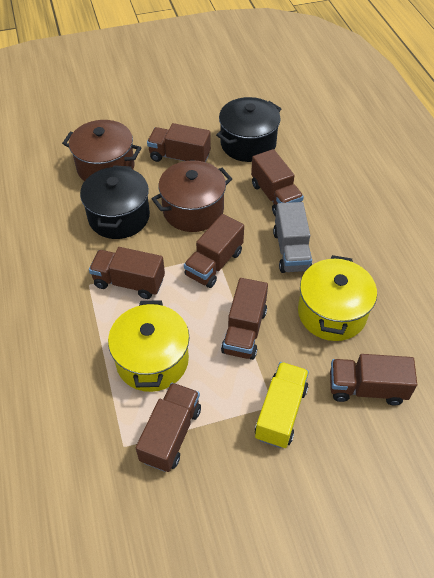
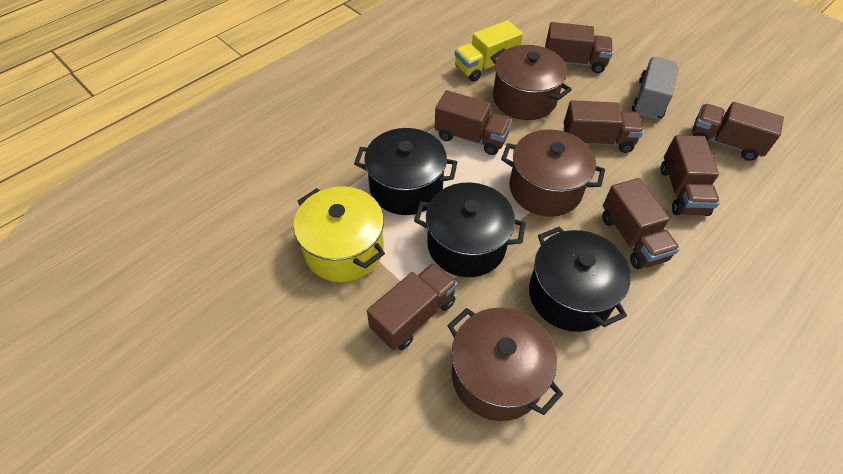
black pot: [80,165,150,239] [216,97,281,162] = 2 -> [354,128,457,215] [414,182,526,277] [529,227,631,332] = 3
brown pot: [62,120,141,181] [152,160,232,232] = 2 -> [447,308,563,421] [490,45,572,120] [501,129,605,217] = 3
yellow pot: [108,300,190,392] [298,255,377,341] = 2 -> [293,186,385,282] = 1

